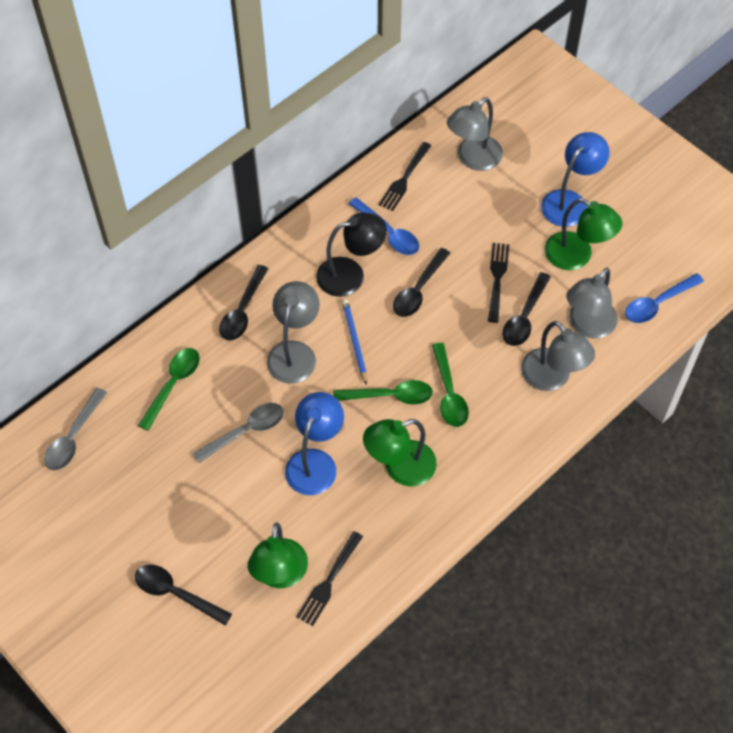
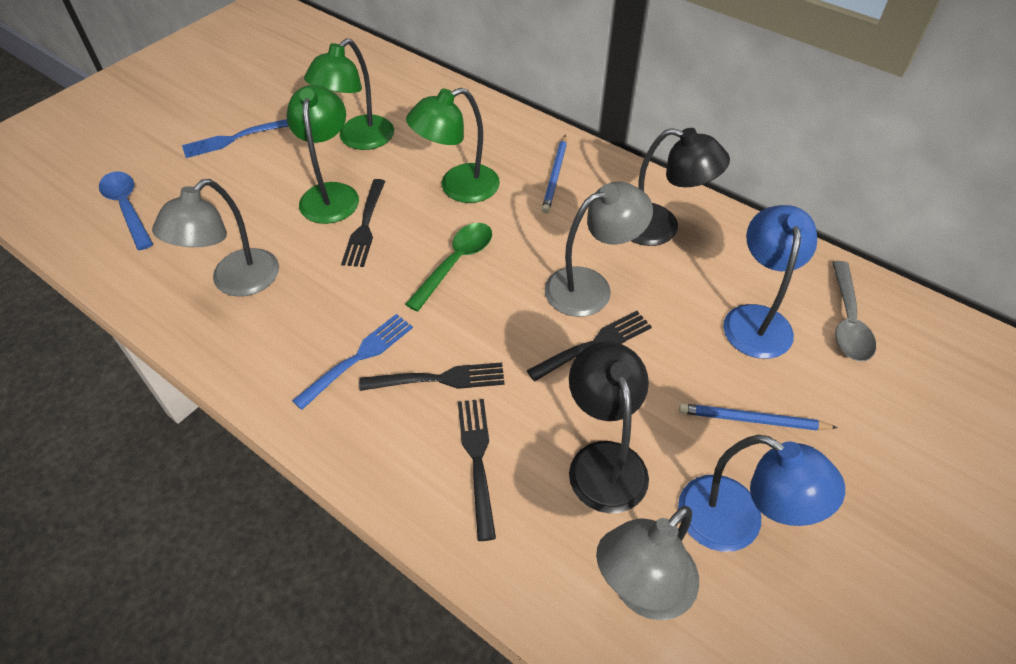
black fork: [296,531,363,626] [379,142,431,211] [488,243,509,323] = 3 -> [341,179,385,267] [359,362,505,391] [458,399,496,541] [527,311,652,381] = 4
black lamp: [316,213,387,297] = 1 -> [569,341,649,513] [631,128,730,246] = 2
black spoon: [135,564,232,625] [219,265,269,341] [393,248,450,317] [503,272,551,346] = 4 -> none = 0
blue fork: none = 0 -> [182,119,288,158] [292,314,413,410] = 2
blue pencil: [342,299,367,385] = 1 -> [542,135,567,213] [679,403,838,430] = 2
blue spoon: [349,197,419,255] [625,273,704,323] = 2 -> [99,171,153,250] = 1
green spoon: [138,348,200,431] [334,380,433,405] [432,343,469,427] = 3 -> [405,223,492,312] = 1
grey lamp: [267,281,320,384] [447,97,503,171] [521,321,595,391] [566,268,618,338] = 4 -> [152,179,279,297] [544,182,653,317] [596,506,699,620] = 3
grey spoon: [44,388,107,470] [193,403,284,463] = 2 -> [832,261,876,361] = 1

